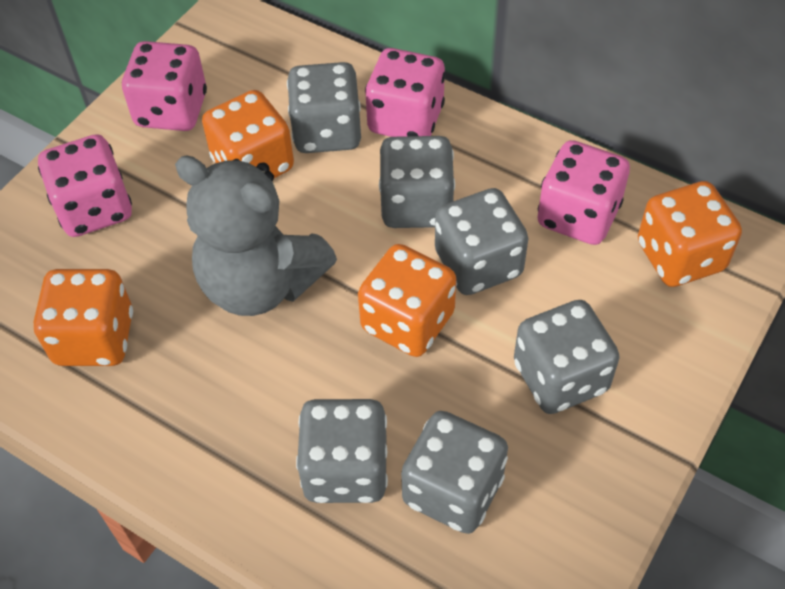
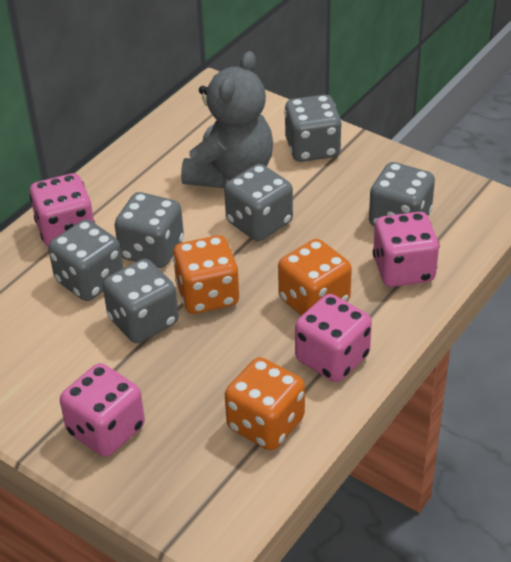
orange dice: [33,269,133,366] [202,90,294,178] [358,244,456,357] [638,181,742,287] = 4 -> [173,235,240,314] [225,357,305,450] [278,239,352,316] = 3

